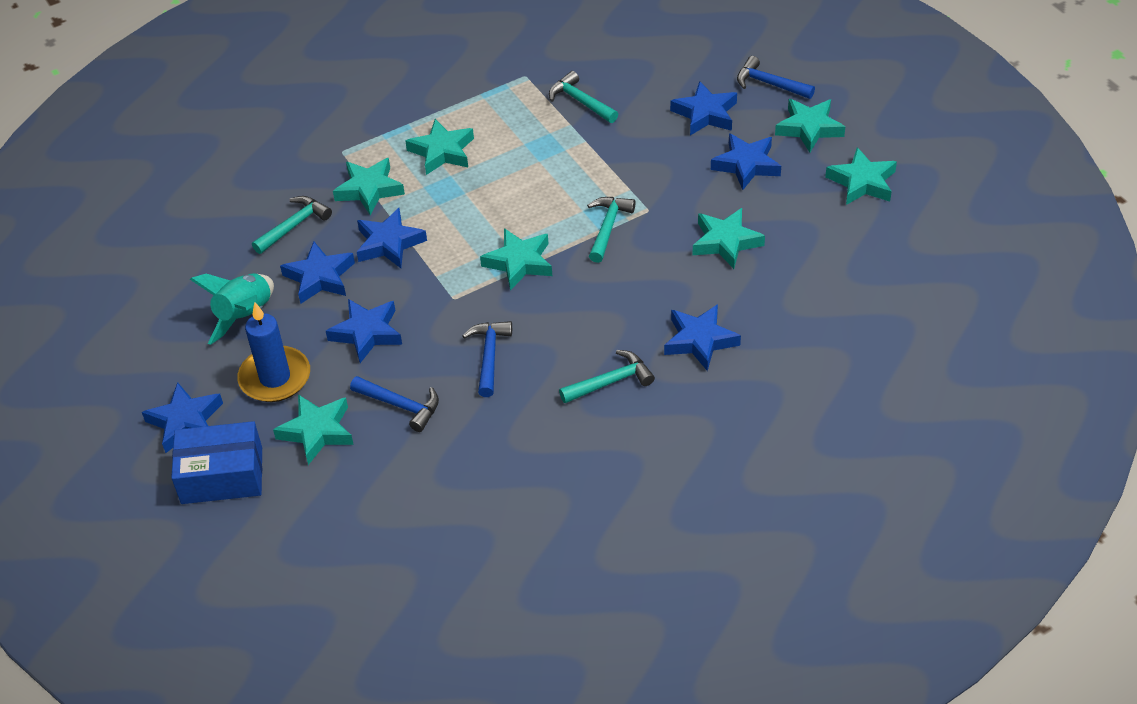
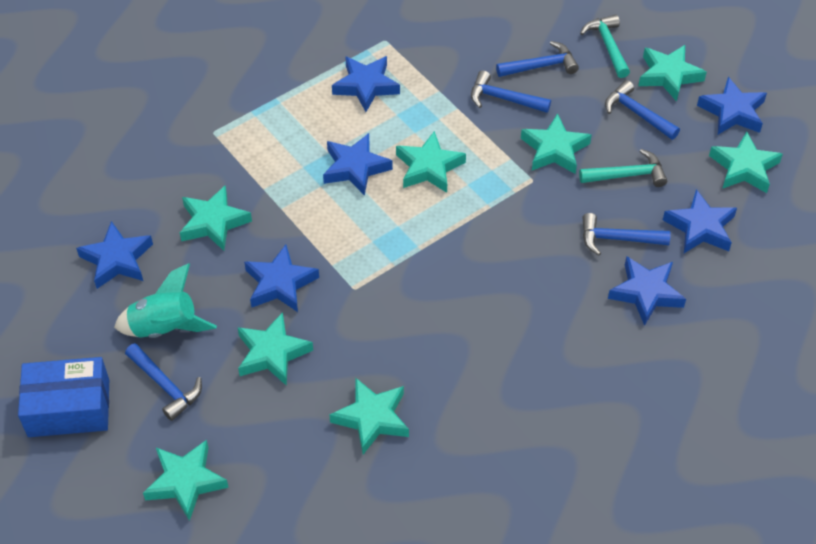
blue candle: [237,302,310,402] = 1 -> none = 0
blue hammer: [350,376,439,432] [462,321,512,397] [737,56,815,99] = 3 -> [125,343,202,421] [471,70,551,113] [496,41,579,77] [582,213,670,256] [605,80,680,140] = 5
turquoise hammer: [252,196,332,254] [549,71,618,123] [559,350,655,403] [587,197,636,263] = 4 -> [579,149,667,187] [580,14,630,78] = 2
turquoise star: [273,394,354,465] [333,158,405,215] [405,119,474,175] [480,228,552,290] [693,208,765,269] [775,99,845,152] [825,147,897,205] = 7 -> [143,440,229,521] [180,185,252,251] [237,312,313,386] [329,377,409,454] [396,131,466,193] [521,113,592,174] [638,45,707,102] [709,132,783,193] = 8

